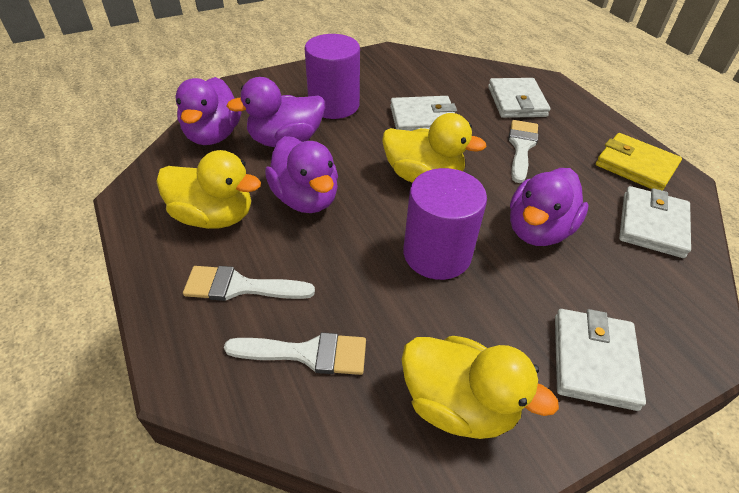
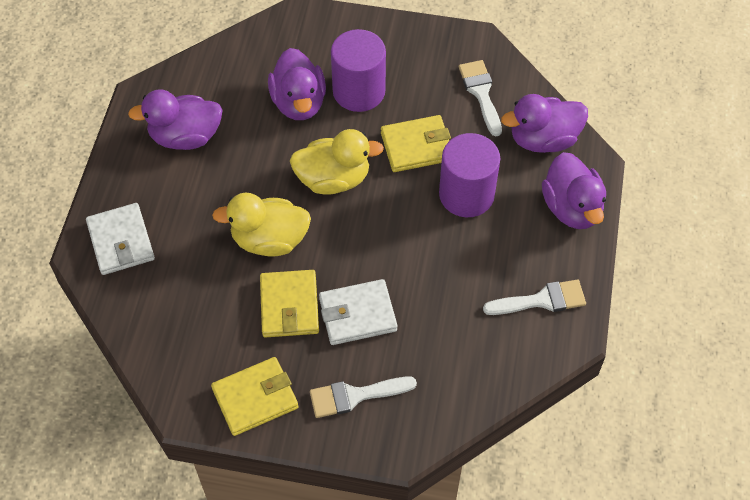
white wallet: [390,96,457,131] [488,78,550,118] [555,309,646,411] [619,186,691,258] = 4 -> [86,203,155,275] [319,279,397,345] = 2
yellow duck: [156,150,261,229] [382,113,487,183] [401,336,559,439] = 3 -> [212,193,311,257] [290,129,384,195] = 2
yellow wallet: [596,133,682,191] = 1 -> [211,357,298,436] [260,270,319,338] [381,115,451,172] = 3

